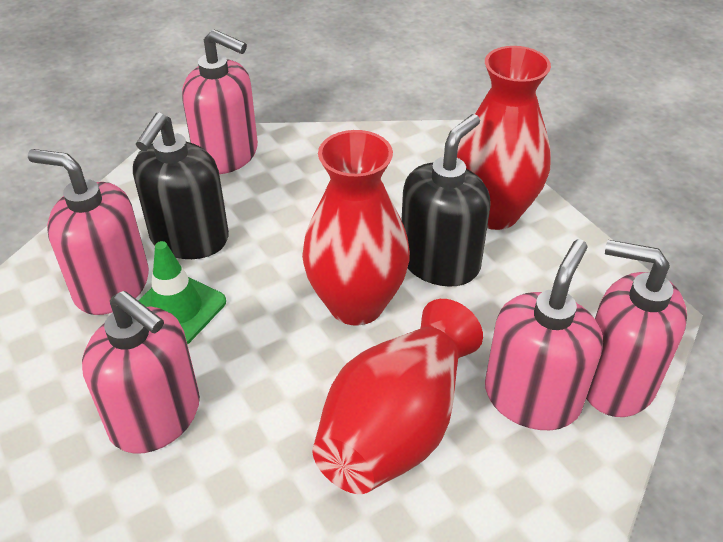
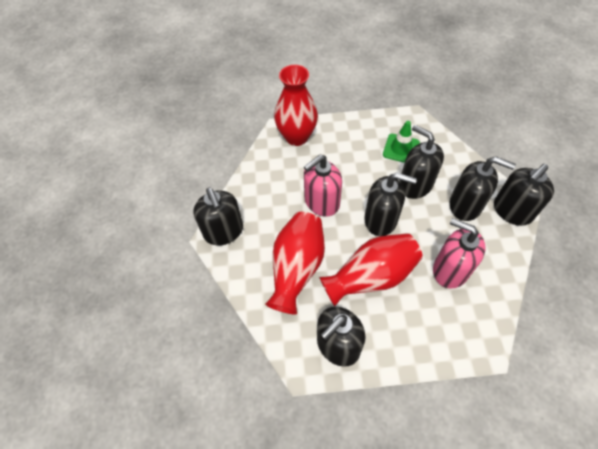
black soap dispenser: [133,112,229,259] [401,114,491,287] = 2 -> [193,188,243,245] [317,307,366,367] [364,172,417,236] [400,125,444,199] [450,156,516,221] [494,164,554,226] = 6
pink soap dispenser: [28,149,149,315] [82,291,200,454] [182,29,258,174] [485,239,603,430] [586,240,687,417] = 5 -> [304,154,342,217] [433,218,486,288] = 2

